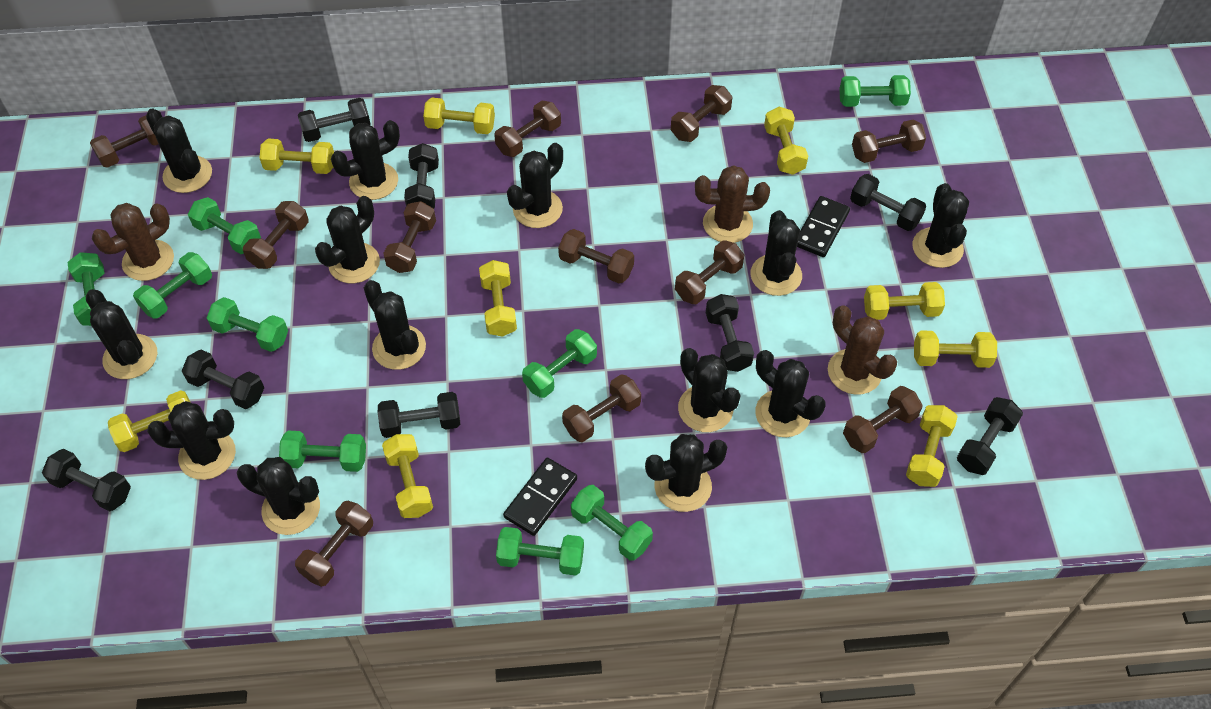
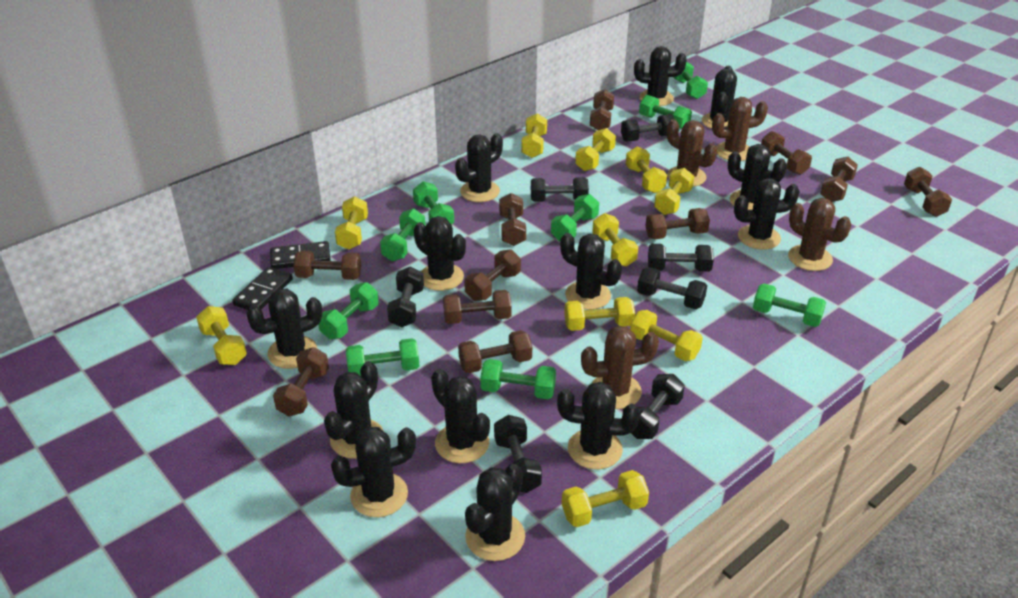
black dumbbell: [42,449,131,511] [182,349,264,409] [298,98,371,142] [378,392,460,438] [404,143,439,208] [706,294,754,372] [850,174,926,231] [957,397,1023,475] = 8 -> [387,267,424,328] [494,415,542,493] [531,177,589,202] [621,114,675,142] [631,374,685,439] [637,267,707,309] [648,244,714,272] = 7
brown cactus: [92,203,174,281] [695,165,770,243] [828,305,897,395] = 3 -> [581,326,659,409] [667,119,717,187] [712,97,768,161] [788,198,851,271] = 4
yellow dumbbell: [108,390,191,452] [259,138,334,174] [382,434,433,518] [423,98,495,134] [479,260,517,337] [764,107,808,175] [864,282,945,320] [906,405,958,487] [914,330,997,368] = 9 -> [196,306,247,365] [335,196,368,250] [521,114,547,158] [562,470,649,527] [564,297,635,331] [575,128,616,171] [592,213,638,267] [626,146,667,193] [630,310,703,361] [654,168,694,215] = 10

